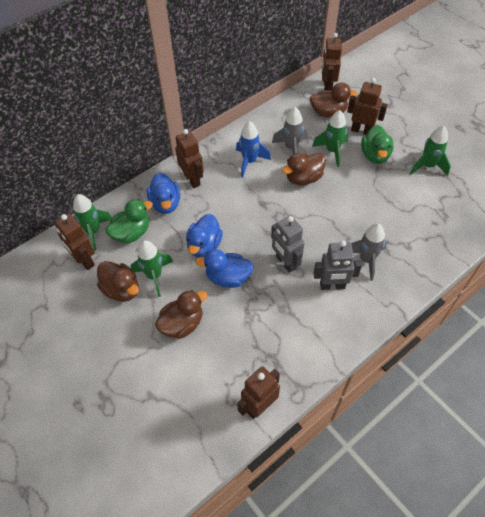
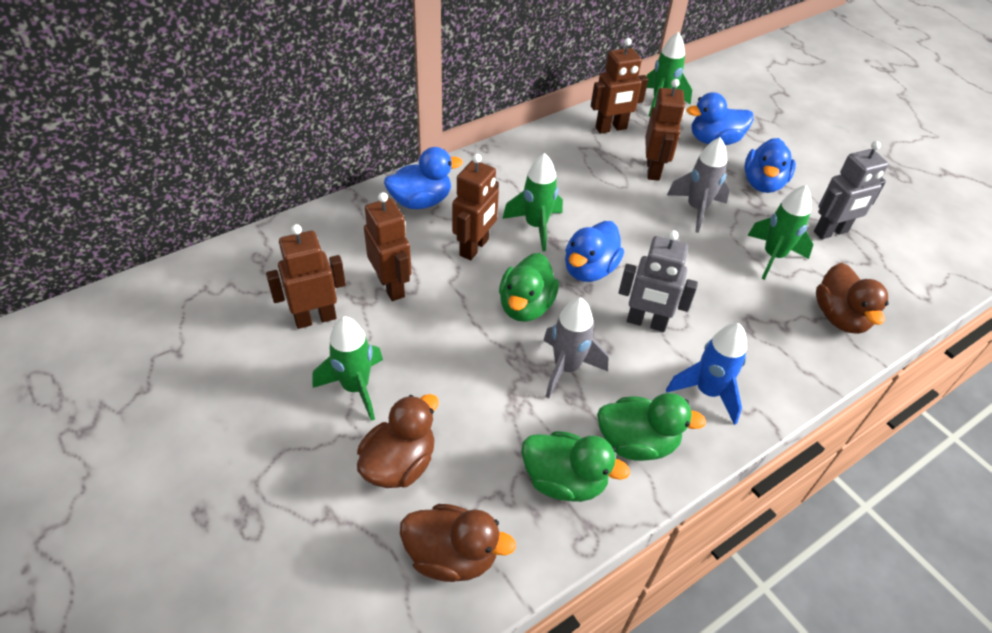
blue duck: [147,173,180,214] [186,214,223,258] [195,249,254,288] = 3 -> [384,147,463,209] [565,221,624,282] [687,92,753,145] [744,138,796,193] = 4
brown duck: [97,261,139,302] [155,290,208,339] [282,153,326,185] [310,83,357,117] = 4 -> [357,394,439,488] [400,504,516,582] [816,263,889,334] = 3
green duck: [105,199,153,243] [361,125,394,164] = 2 -> [499,253,559,322] [521,431,630,502] [597,393,706,461] = 3

